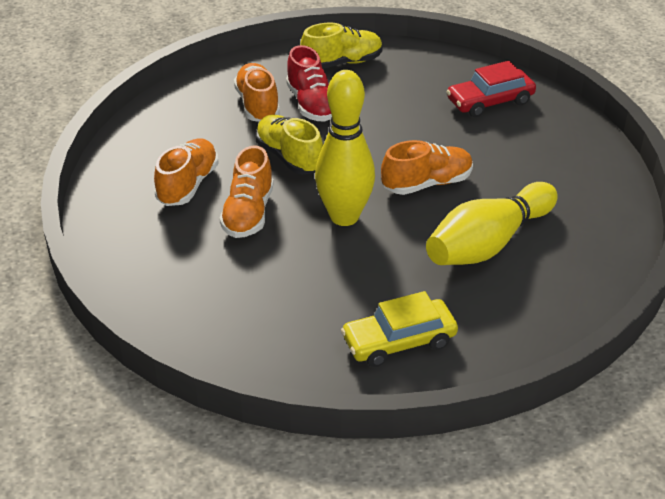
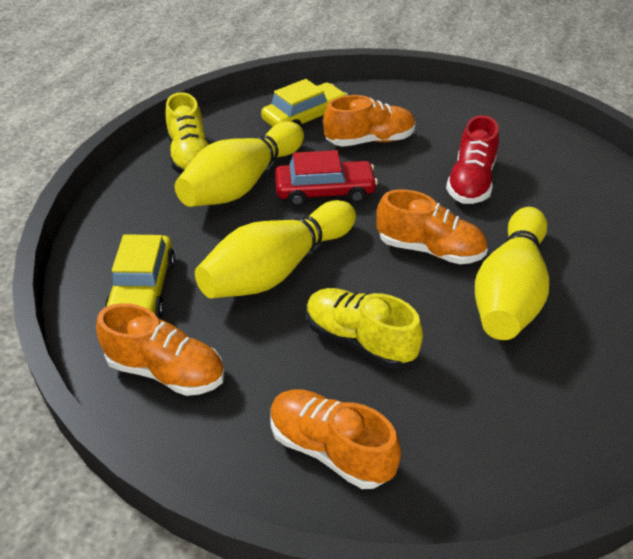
yellow bowling pin: [315,70,375,226] [426,182,558,265] = 2 -> [175,121,304,207] [195,200,356,299] [475,207,549,340] = 3
yellow car: [341,291,458,367] = 1 -> [105,234,175,319] [261,79,348,128] = 2

